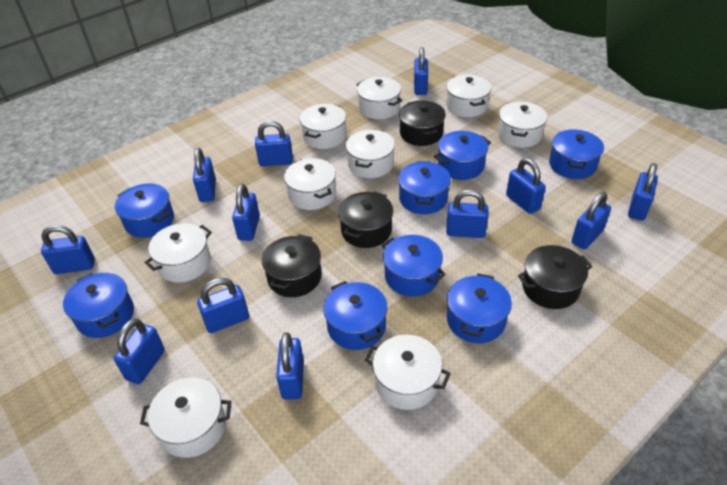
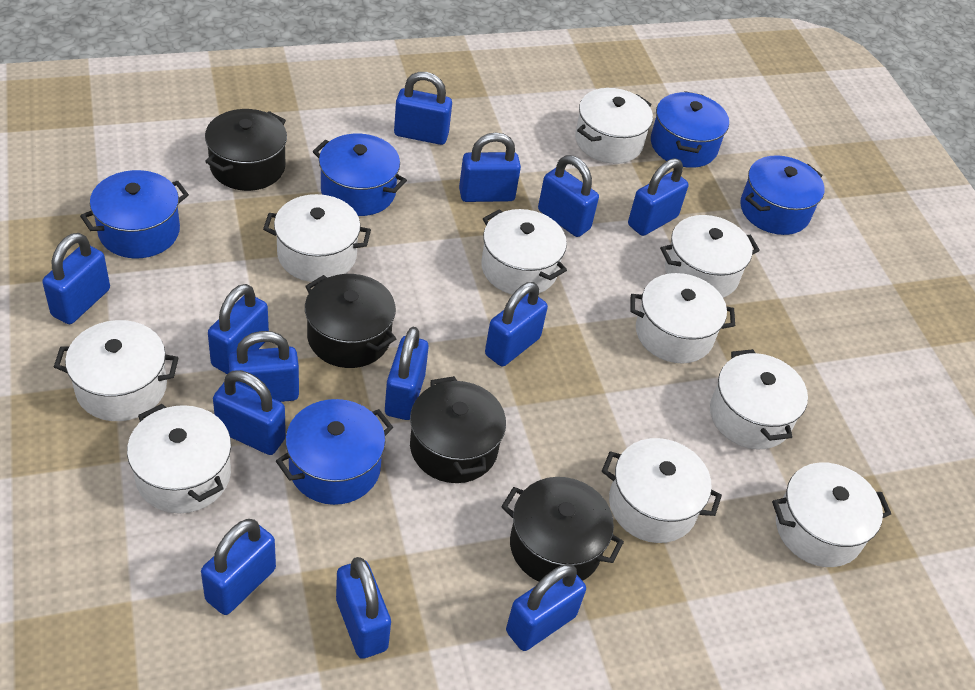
blue padlock: [41,225,95,274] [114,319,165,384] [193,148,216,202] [197,278,249,333] [232,184,260,241] [255,121,293,166] [276,333,304,400] [414,47,428,95] [446,189,489,238] [506,158,546,214] [571,192,611,249] [628,163,658,221] = 12 -> [42,233,110,324] [201,519,276,615] [208,284,269,374] [213,370,286,455] [228,331,299,402] [336,557,391,659] [385,327,429,420] [394,72,452,145] [459,132,521,202] [485,282,548,367] [506,564,586,651] [538,155,599,237] [628,159,688,236] = 13
blue pot: [63,273,134,338] [115,183,174,238] [323,281,387,350] [381,235,446,297] [398,161,451,214] [434,131,491,180] [447,273,512,343] [549,129,604,179] = 8 -> [80,170,189,258] [276,399,393,505] [313,133,407,216] [651,91,729,168] [740,155,825,235] = 5
white pot: [140,378,231,458] [144,223,212,283] [284,158,336,210] [300,104,346,149] [346,129,395,178] [356,77,402,119] [365,335,451,410] [446,75,491,117] [498,102,547,148] = 9 -> [54,320,179,421] [127,404,231,514] [263,194,371,282] [481,209,567,295] [575,88,653,164] [602,438,722,543] [631,273,735,363] [660,215,760,298] [710,349,808,449] [772,462,891,567] = 10

